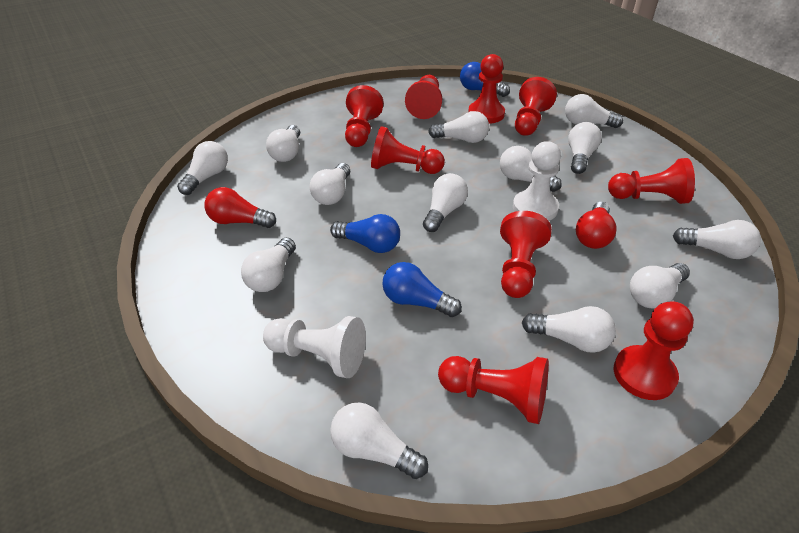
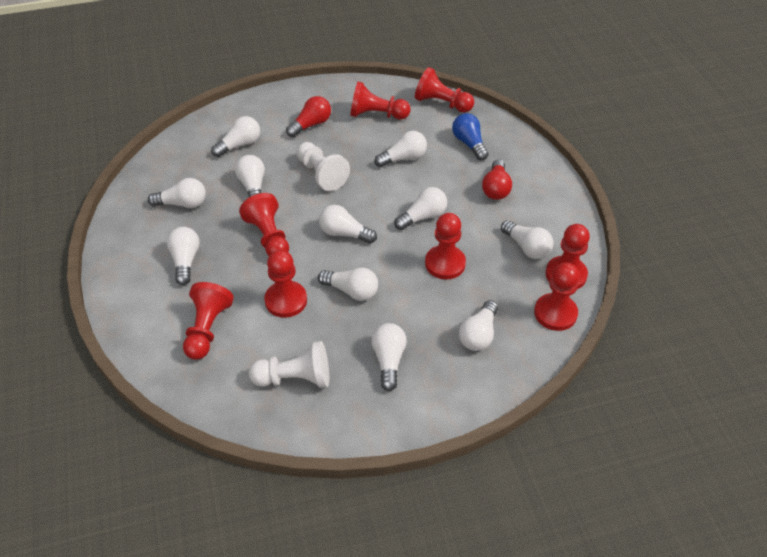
blue light bulb: [330,214,400,253] [382,262,462,317] [460,62,510,97] = 3 -> [452,113,489,160] = 1
red pawn: [345,85,384,147] [371,126,445,174] [405,75,442,119] [438,356,549,424] [468,54,505,123] [500,211,552,298] [515,77,557,136] [608,158,695,204] [614,301,694,400] = 9 -> [183,282,234,360] [239,193,289,256] [264,250,307,318] [350,82,411,119] [415,67,474,113] [425,213,466,279] [534,263,580,331] [545,224,590,289] = 8
white light bulb: [177,141,228,195] [241,238,296,292] [266,125,300,162] [310,163,350,205] [330,402,428,479] [423,173,468,232] [428,111,489,143] [500,146,562,192] [522,306,616,353] [565,94,623,128] [568,122,602,174] [630,263,690,309] [673,220,761,259] = 13 -> [148,178,206,208] [167,227,200,285] [211,116,260,157] [235,155,265,197] [318,268,378,301] [319,205,377,244] [371,323,407,391] [374,131,427,167] [394,187,447,230] [459,300,498,351] [501,220,553,259] = 11

